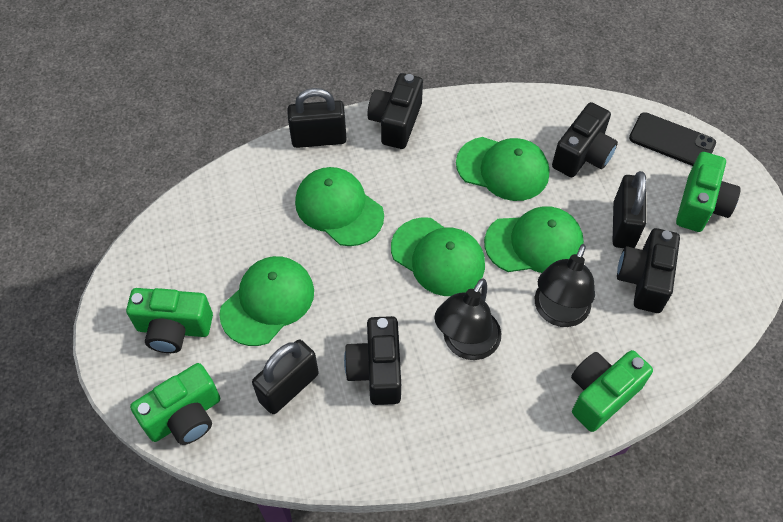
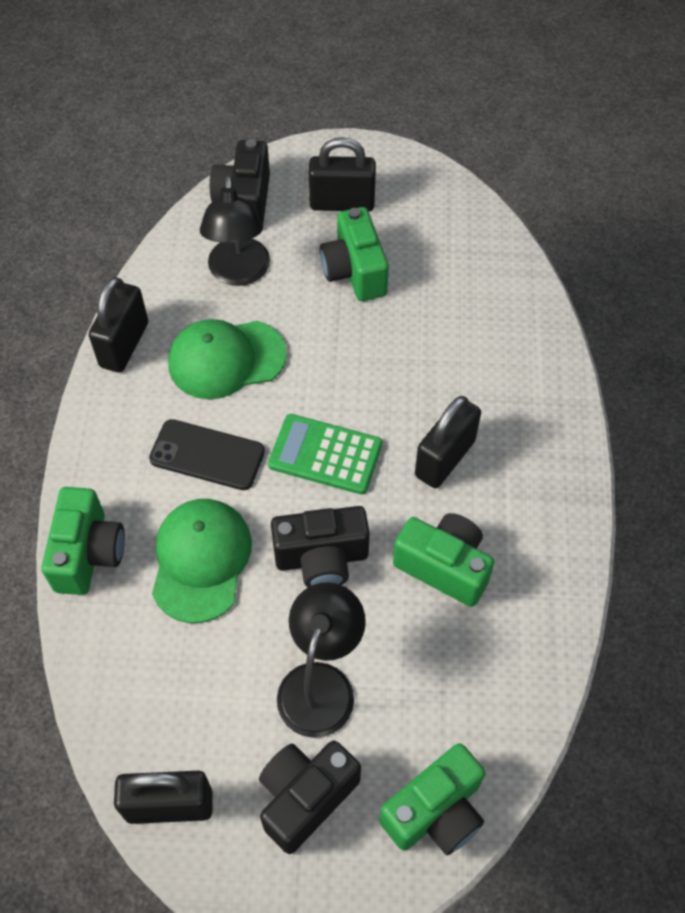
black camera: [344,316,401,405] [367,73,423,149] [552,102,618,177] [617,228,680,313] = 4 -> [209,139,270,224] [259,740,361,854] [271,506,370,587] = 3
black padlock: [252,340,319,414] [287,88,347,148] [613,171,646,248] = 3 -> [89,277,148,373] [114,771,213,824] [309,137,376,211] [415,396,481,488] = 4
green calculator: none = 0 -> [268,414,383,495] = 1
green cap: [219,256,314,346] [295,167,384,246] [391,217,485,296] [456,137,549,201] [484,206,584,273] = 5 -> [152,499,252,623] [168,319,287,399] = 2

